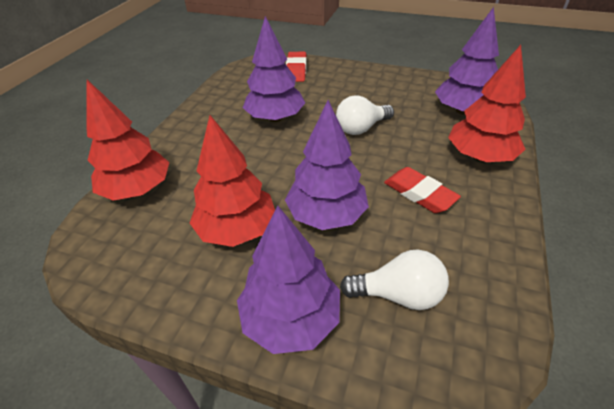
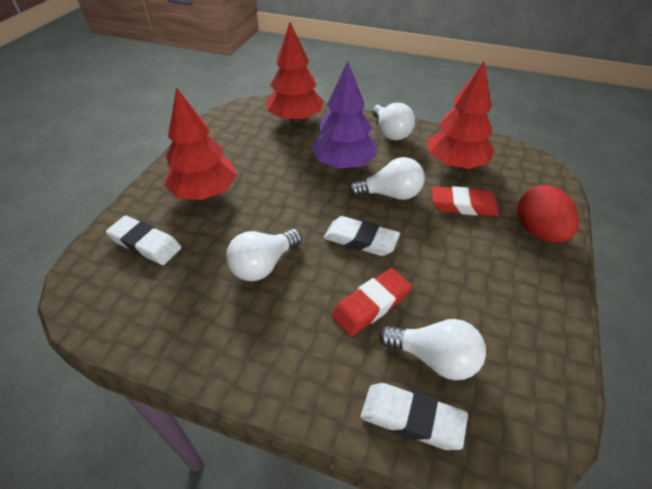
purple tree: [237,206,340,354] [243,16,305,122] [285,100,369,230] [435,7,499,115] = 4 -> [311,61,377,169] = 1
red egg: none = 0 -> [517,185,579,242] = 1
white eraser: none = 0 -> [106,216,181,265] [324,216,400,256] [360,383,468,450] = 3
white light bulb: [336,95,394,135] [340,250,449,310] = 2 -> [226,229,302,281] [349,157,425,200] [372,103,415,140] [379,319,486,380] = 4

